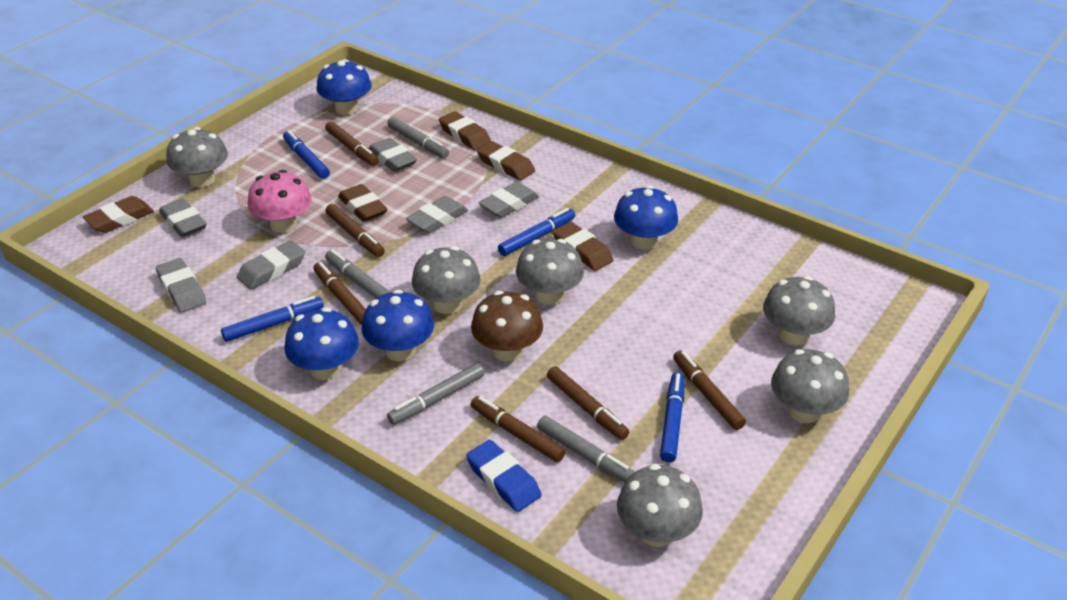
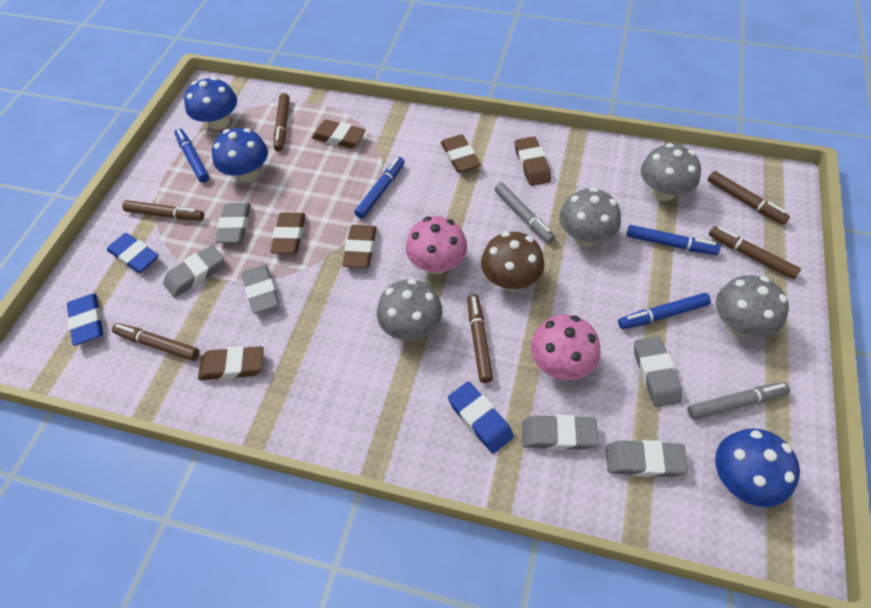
blue eraser: [466,440,542,512] = 1 -> [67,294,103,346] [107,233,159,273] [448,382,514,454] = 3
blue mushroom: [285,307,359,380] [316,59,372,115] [362,290,434,361] [614,185,678,250] = 4 -> [184,77,237,130] [212,128,268,182] [715,428,800,507] = 3
brown eraser: [83,196,154,233] [338,184,388,222] [439,111,491,150] [477,141,535,181] [552,222,613,271] = 5 -> [198,346,264,380] [270,213,305,254] [312,120,366,148] [342,225,377,268] [441,135,480,173] [515,136,551,186] = 6
grey marker: [325,250,391,298] [387,117,449,158] [387,363,485,425] [537,416,635,482] = 4 -> [495,182,555,243] [688,382,790,420] = 2
grey mushroom: [166,127,228,187] [412,246,481,314] [516,239,584,305] [617,464,703,547] [763,276,835,346] [771,349,849,423] = 6 -> [377,279,443,341] [559,188,621,247] [640,143,701,201] [716,275,789,338] = 4
pink mushroom: [248,170,312,233] = 1 -> [406,216,467,274] [531,315,601,380] = 2

